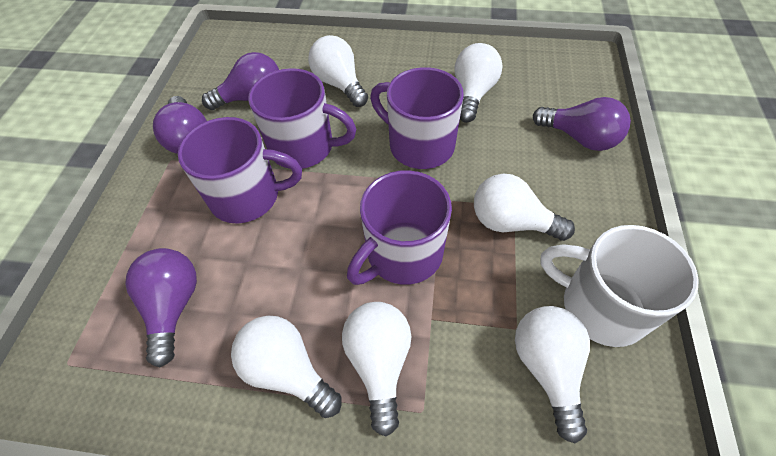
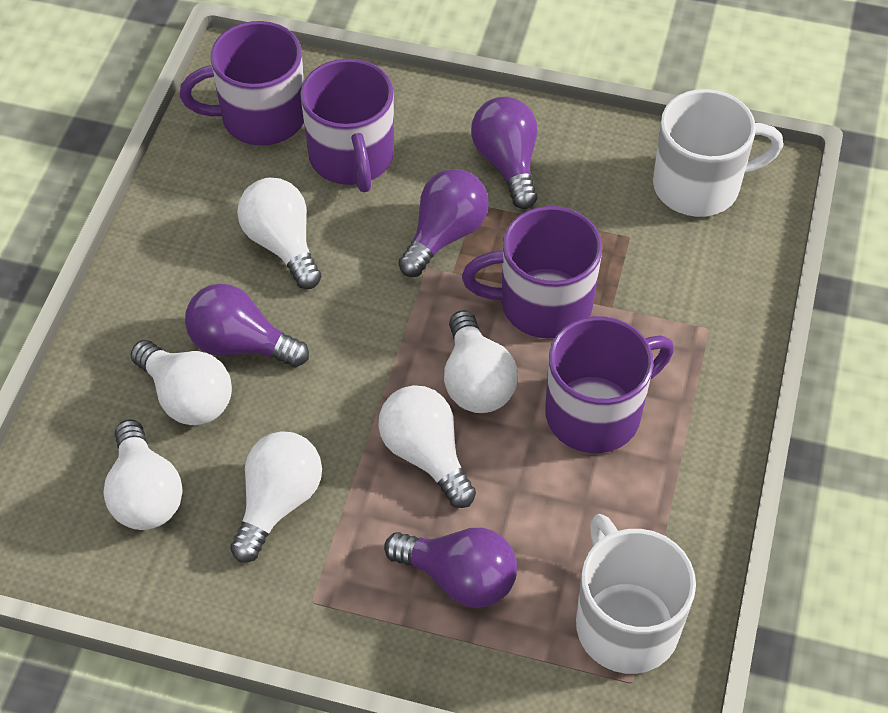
white mug: [540,225,699,347] = 1 -> [576,514,696,674] [653,89,783,217] = 2

